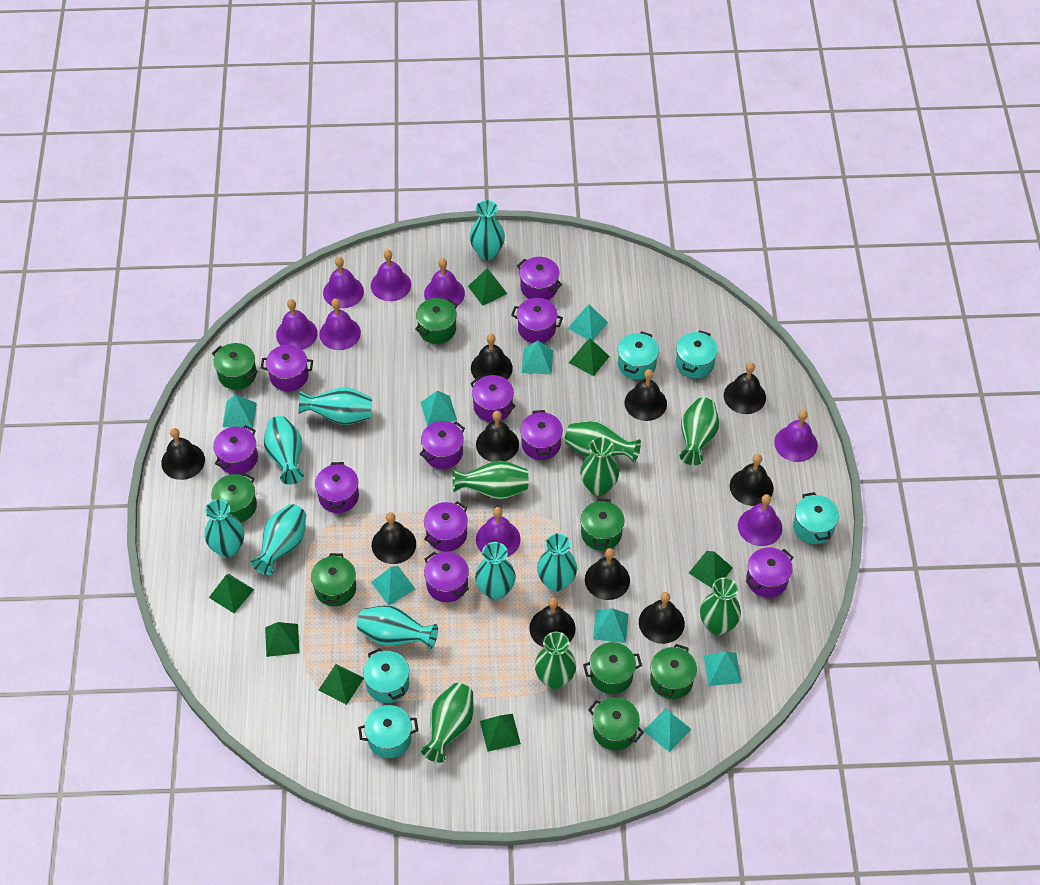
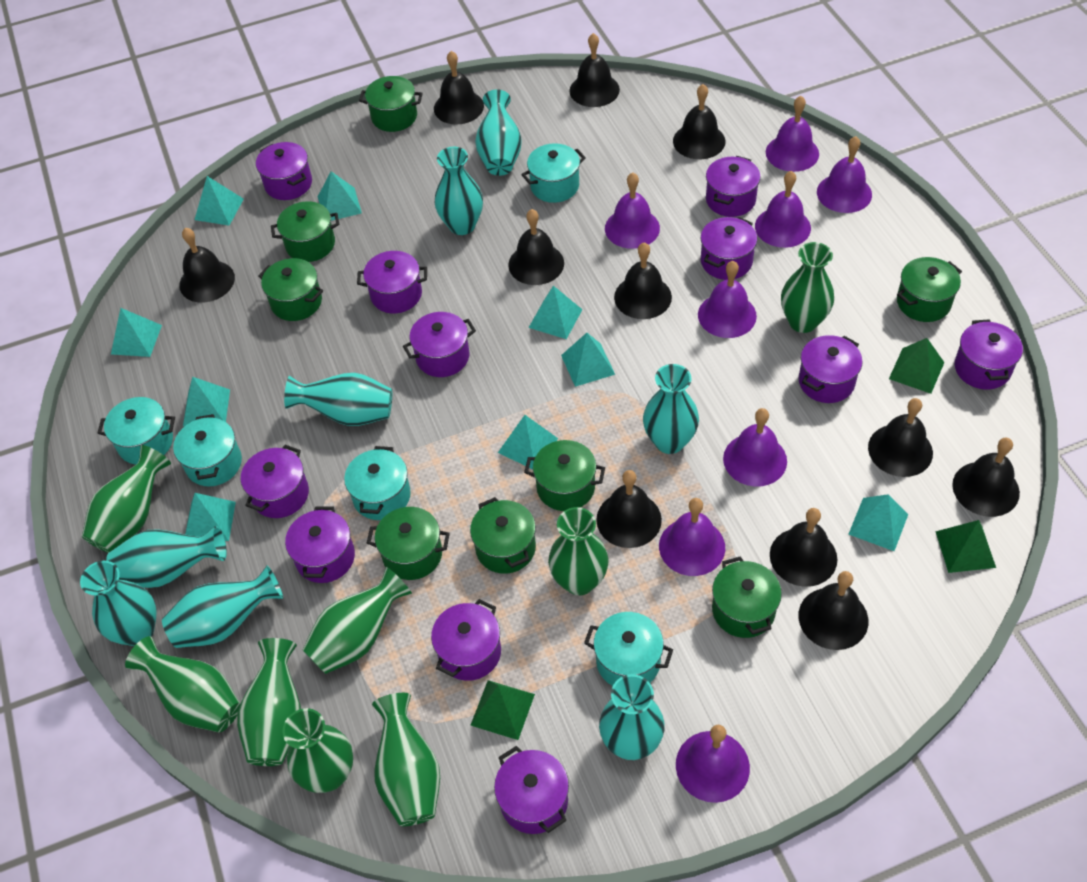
black bell: [161,428,205,480] [372,512,416,564] [471,334,513,381] [476,411,519,462] [529,597,576,648] [585,548,630,600] [625,369,667,421] [639,592,685,644] [724,362,766,414] [730,454,774,506] = 10 -> [179,228,235,302] [434,51,484,125] [508,209,564,285] [569,33,620,107] [596,470,662,548] [614,242,672,319] [673,84,725,159] [770,508,837,587] [798,571,868,650] [868,398,933,477] [952,438,1020,517] = 11
green pyramid: [209,574,254,613] [265,622,300,657] [318,664,364,705] [468,269,507,306] [480,714,521,752] [569,338,610,376] [689,551,733,588] = 7 -> [470,680,535,740] [889,338,945,394] [935,520,996,573] = 3
green vase: [421,683,473,763] [452,461,528,499] [535,632,576,689] [565,421,641,462] [580,437,619,496] [680,397,719,466] [700,577,741,635] = 7 -> [82,445,171,553] [125,636,240,733] [237,638,301,766] [282,708,353,793] [302,567,412,674] [372,693,440,826] [548,507,609,595] [781,242,834,333] = 8
turquoise pyramid: [222,394,257,428] [371,566,415,605] [421,390,457,426] [522,340,553,374] [568,304,608,340] [593,608,629,643] [644,708,691,752] [704,651,742,686] = 8 -> [111,308,162,357] [183,377,230,426] [185,493,236,541] [195,176,244,226] [318,171,362,221] [498,415,558,469] [529,286,583,339] [561,333,615,387] [849,494,908,551] = 9

